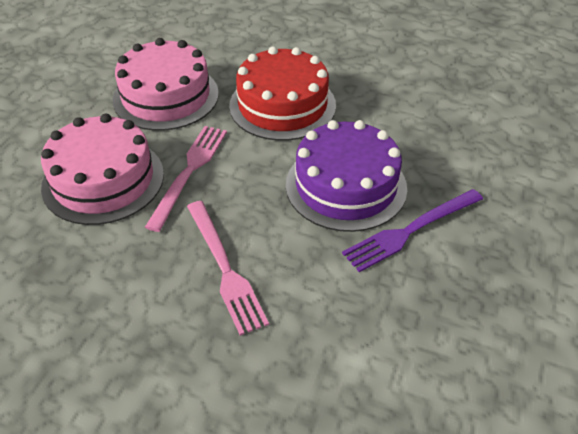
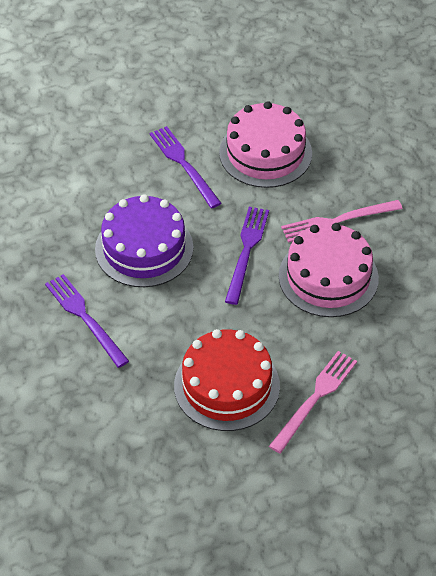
purple fork: [342,189,483,272] = 1 -> [45,274,129,368] [149,126,222,208] [225,207,269,305] = 3

